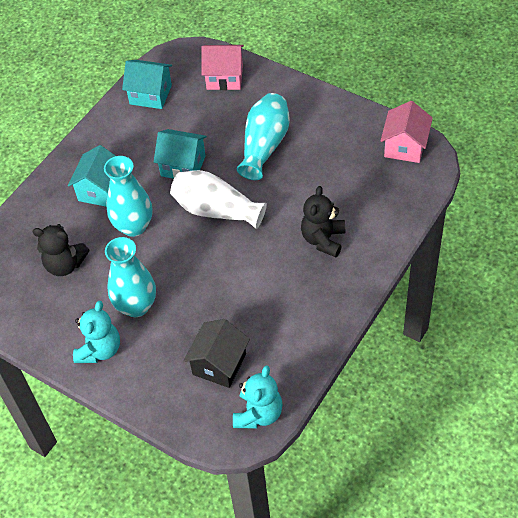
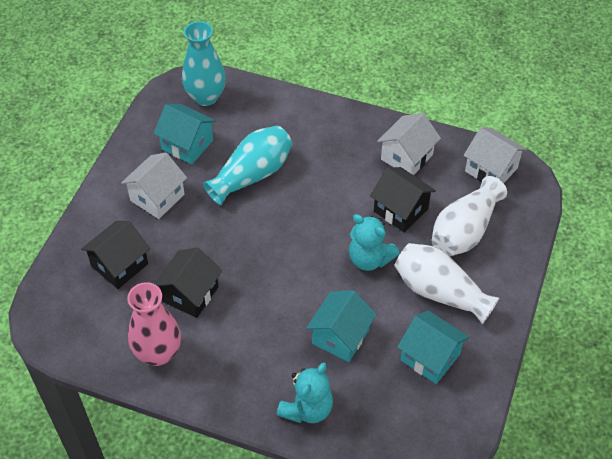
black house: [184,319,250,388] = 1 -> [81,221,150,289] [154,247,222,318] [370,167,436,232] = 3
black teddy bear: [32,224,89,276] [301,186,345,257] = 2 -> none = 0
pink house: [201,45,244,90] [381,101,433,163] = 2 -> none = 0
pink vase: none = 0 -> [127,282,181,366] = 1
turquoise vase: [104,156,152,237] [105,237,156,317] [237,93,290,180] = 3 -> [182,21,226,106] [203,126,293,205] = 2
white house: none = 0 -> [121,153,187,219] [377,113,441,175] [464,127,527,183] = 3
white vase: [170,170,267,229] = 1 -> [395,243,499,324] [432,176,507,256] = 2

